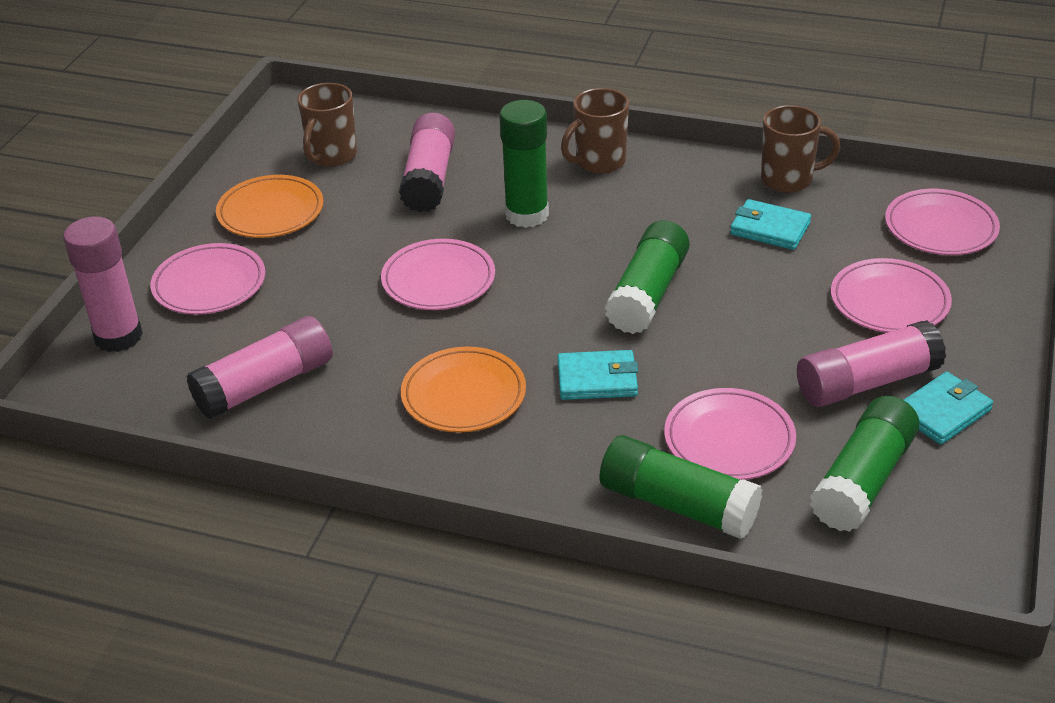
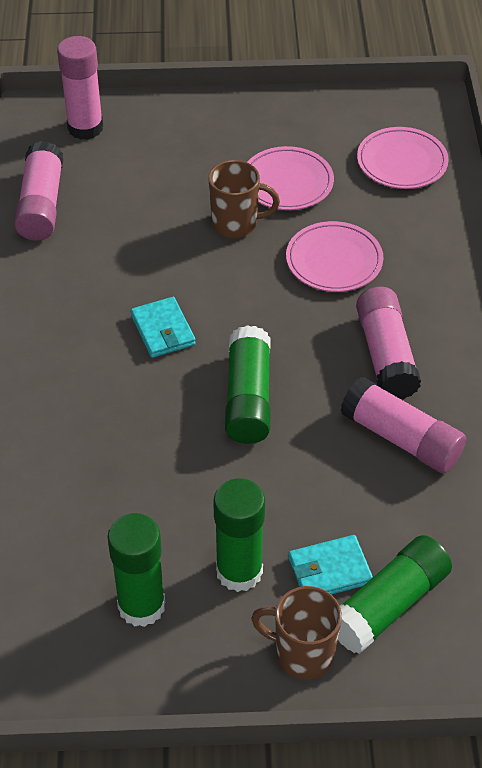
brown mug: [297,83,357,167] [561,88,629,174] [761,105,840,193] = 3 -> [208,160,280,238] [251,586,342,680] = 2
orange plate: [216,175,323,238] [401,347,526,433] = 2 -> none = 0
pink plate: [150,243,265,315] [381,239,495,310] [664,388,796,480] [831,258,952,333] [885,189,1000,255] = 5 -> [247,146,334,210] [286,221,384,292] [357,127,449,189] = 3
turquoise wallet: [557,350,638,400] [730,199,811,250] [904,372,993,445] = 3 -> [131,297,196,358] [288,535,373,595] = 2

